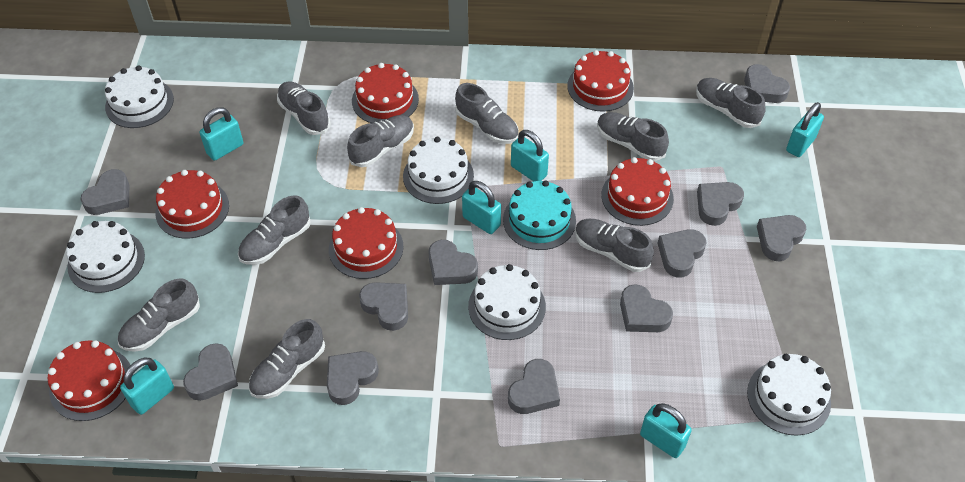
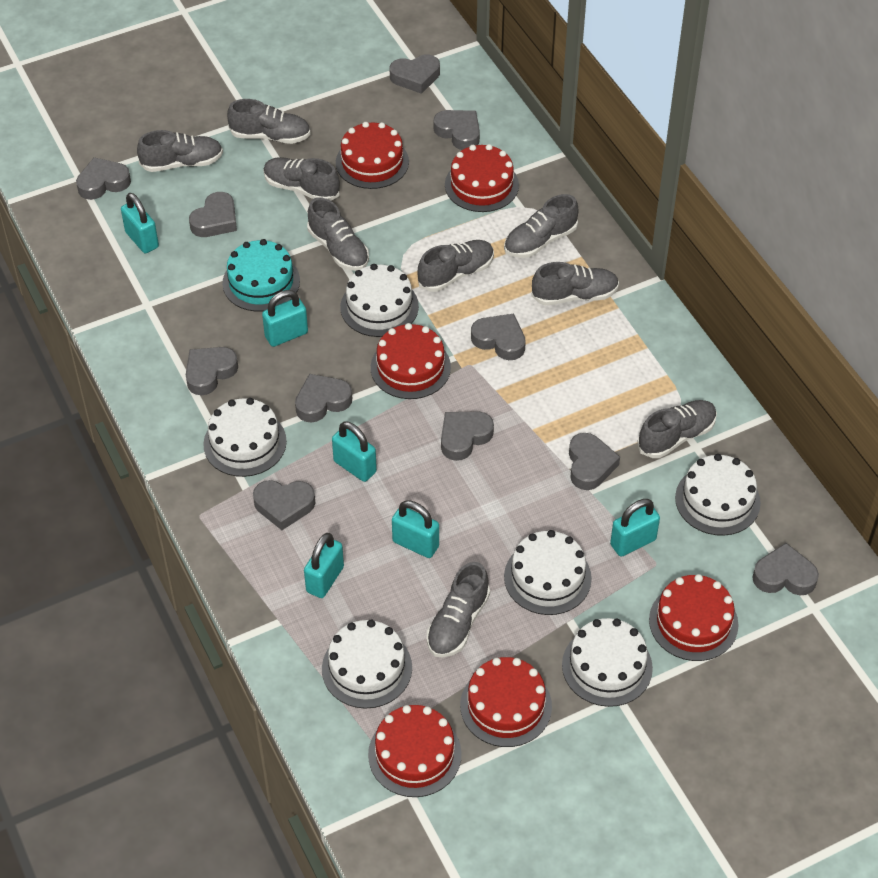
white cake: [66,221,145,293] [105,65,174,128] [403,137,474,204] [468,264,546,340] [747,354,831,436] = 5 -> [203,398,287,477] [322,620,412,709] [340,264,419,337] [504,530,592,615] [562,618,653,707] [675,454,761,536] = 6

